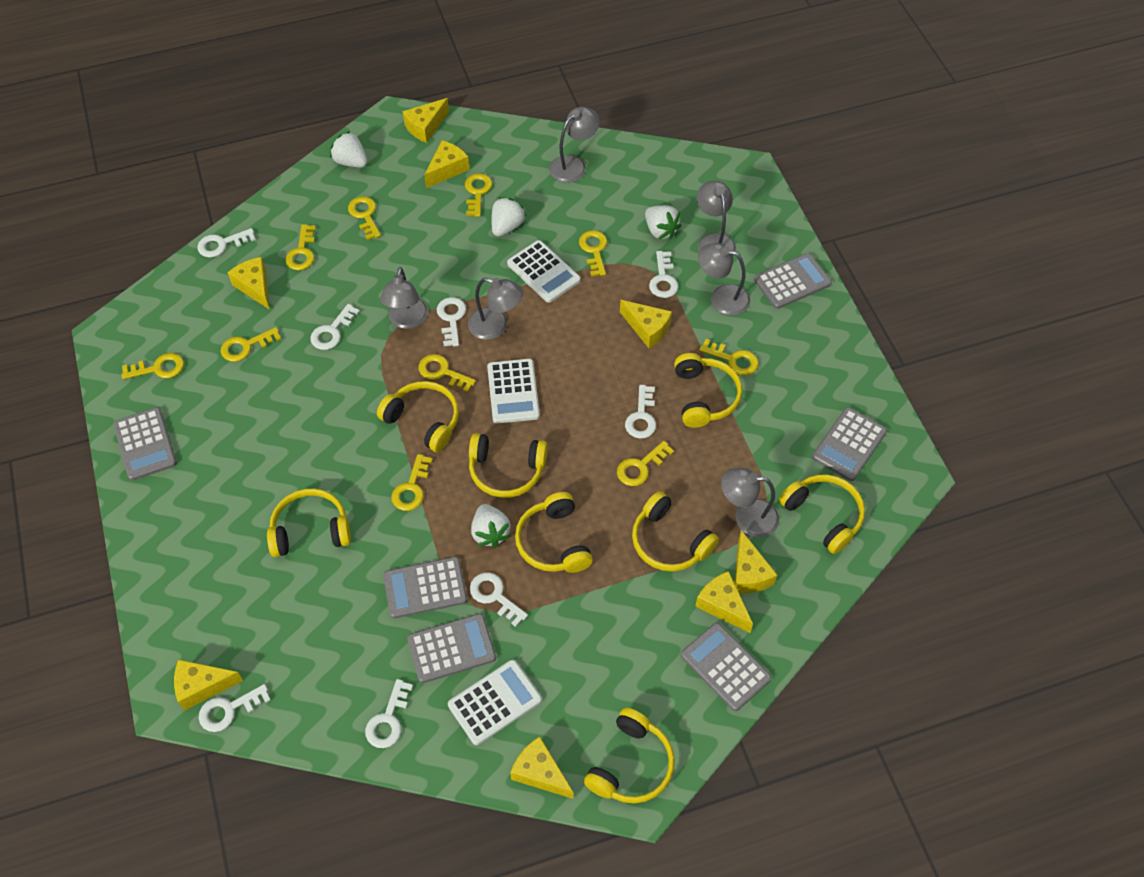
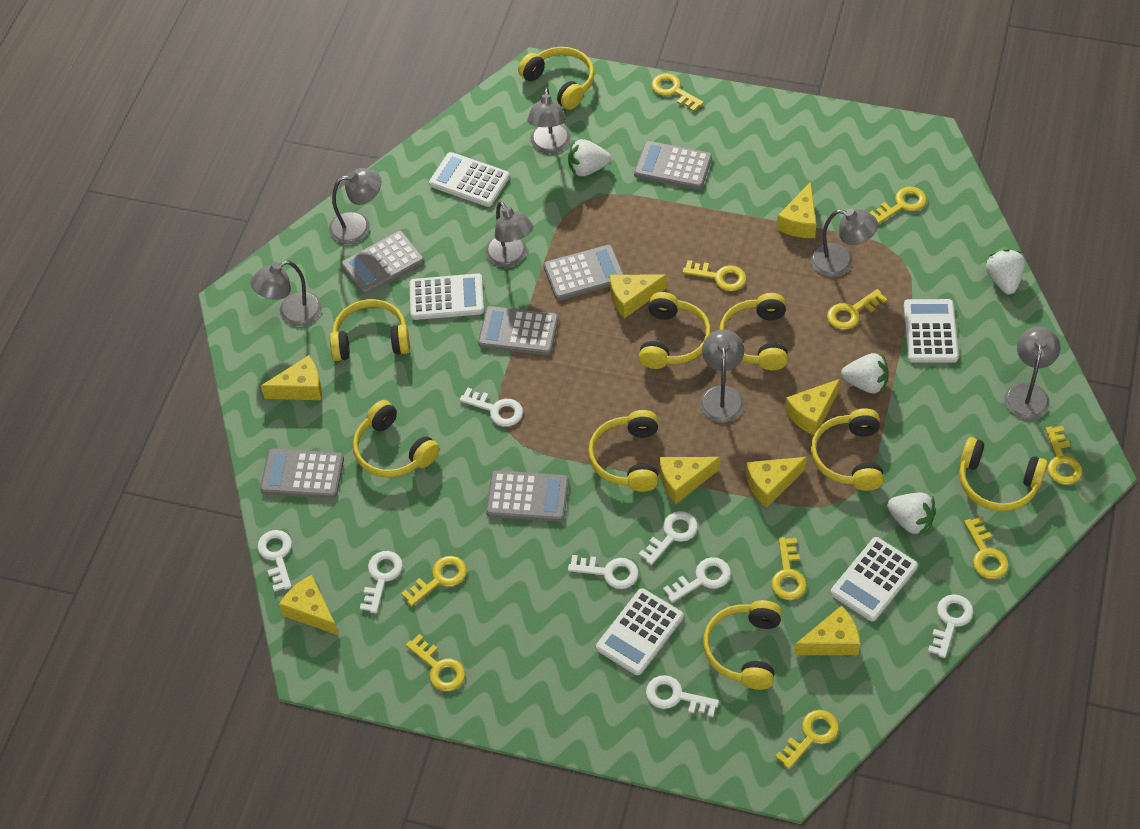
grey lamp: [380,267,428,329] [468,278,523,340] [549,107,600,183] [697,181,736,256] [698,243,750,316] [721,468,779,538] = 6 -> [250,261,322,326] [329,168,381,244] [485,201,534,267] [527,87,571,154] [700,329,744,422] [810,208,878,277] [1004,326,1061,420] = 7
white calculator: [448,660,542,745] [487,359,540,424] [507,240,581,303] = 3 -> [409,273,484,320] [429,152,510,207] [596,588,683,675] [830,537,918,621] [904,299,959,363] = 5
yellow headphones: [267,488,351,557] [377,381,459,452] [469,433,548,498] [515,492,593,573] [584,708,675,804] [632,491,719,572] [674,353,742,428] [779,475,865,554] = 8 -> [330,299,410,361] [353,400,440,478] [518,47,595,110] [588,410,658,492] [639,292,711,369] [703,600,782,690] [719,293,788,370] [811,408,884,491] [959,437,1048,511] = 9

